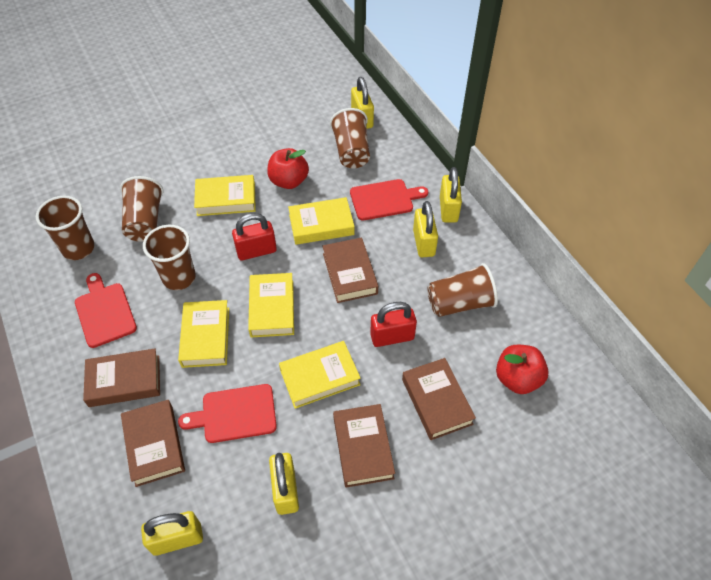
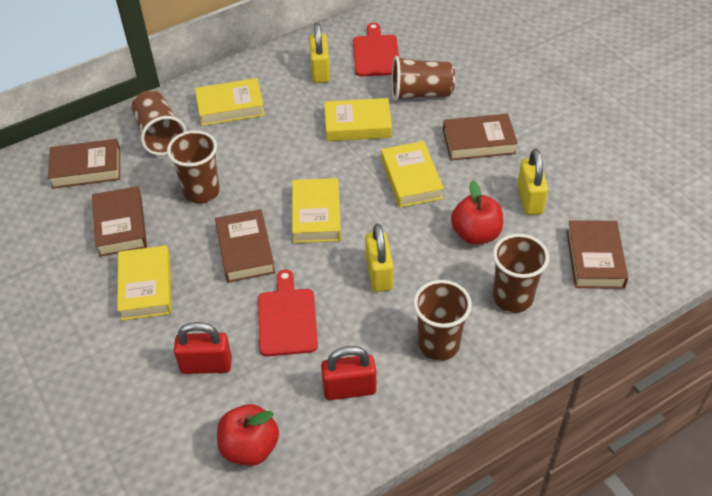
red cutting board: [75,273,137,348] [178,384,277,443] [350,179,428,221] = 3 -> [258,269,318,356] [353,23,399,76] = 2
yellow padlock: [141,511,203,556] [269,453,299,515] [351,77,374,129] [413,201,438,257] [440,167,462,222] = 5 -> [309,23,330,83] [365,224,394,292] [517,149,548,215] = 3

